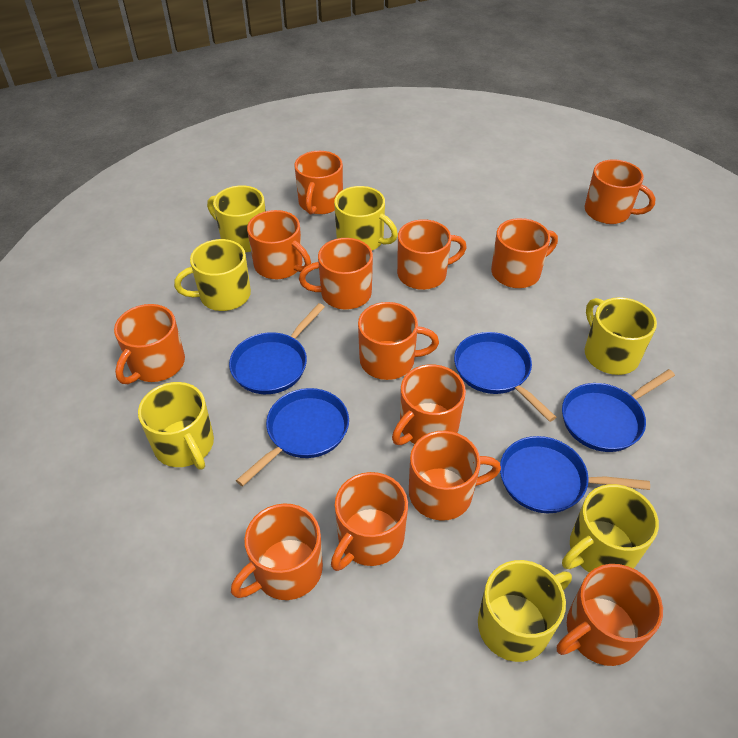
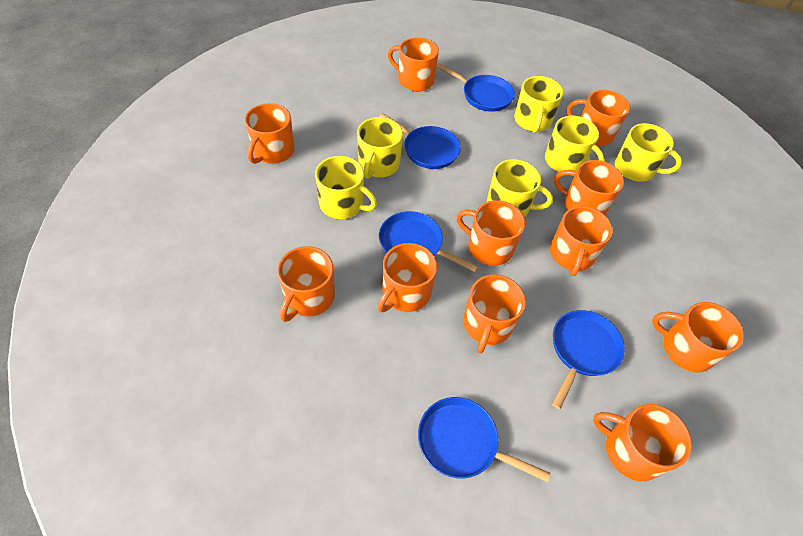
orange mug: [114,304,185,384] [231,503,323,600] [247,210,311,279] [294,151,343,215] [299,238,373,310] [331,472,408,571] [358,302,439,380] [392,364,466,445] [397,219,467,290] [409,431,501,521] [491,218,558,288] [557,564,663,666] [585,159,656,224] = 13 -> [245,103,295,164] [277,246,335,322] [377,243,437,312] [388,37,439,91] [456,200,525,266] [463,274,526,353] [550,206,613,276] [554,160,624,215] [567,90,630,146] [593,404,692,481] [652,302,744,373] = 11
yellow mug: [138,382,214,470] [174,239,251,311] [207,186,266,253] [334,186,398,251] [478,560,572,662] [562,484,659,572] [585,297,657,375] = 7 -> [315,156,377,219] [357,117,403,179] [487,159,553,217] [514,76,564,133] [545,116,605,172] [615,123,682,182] = 6

